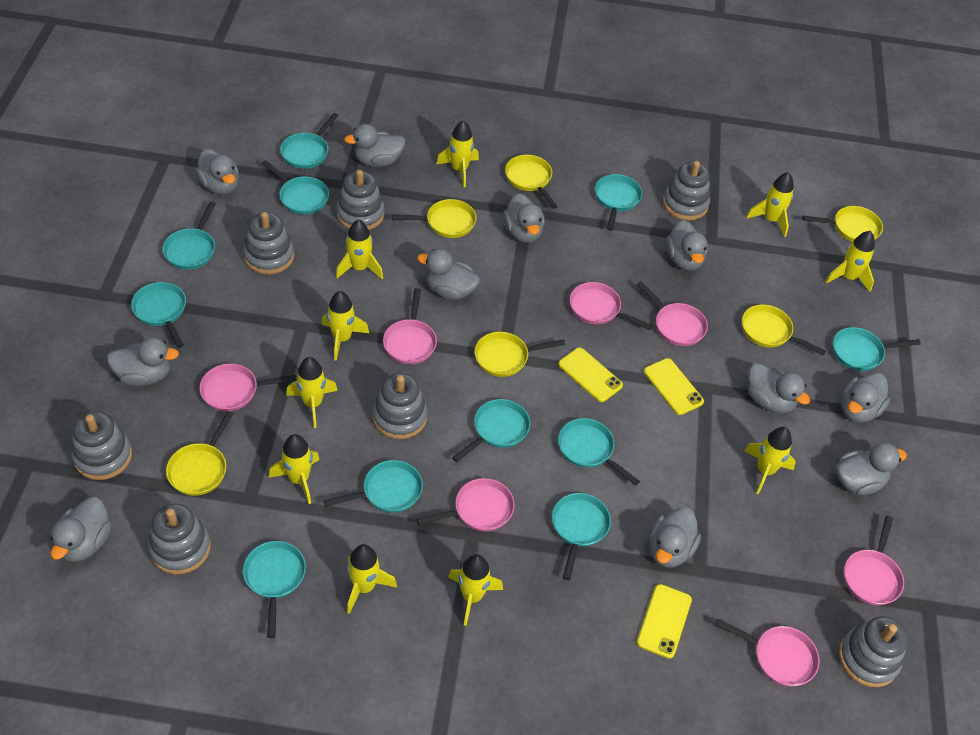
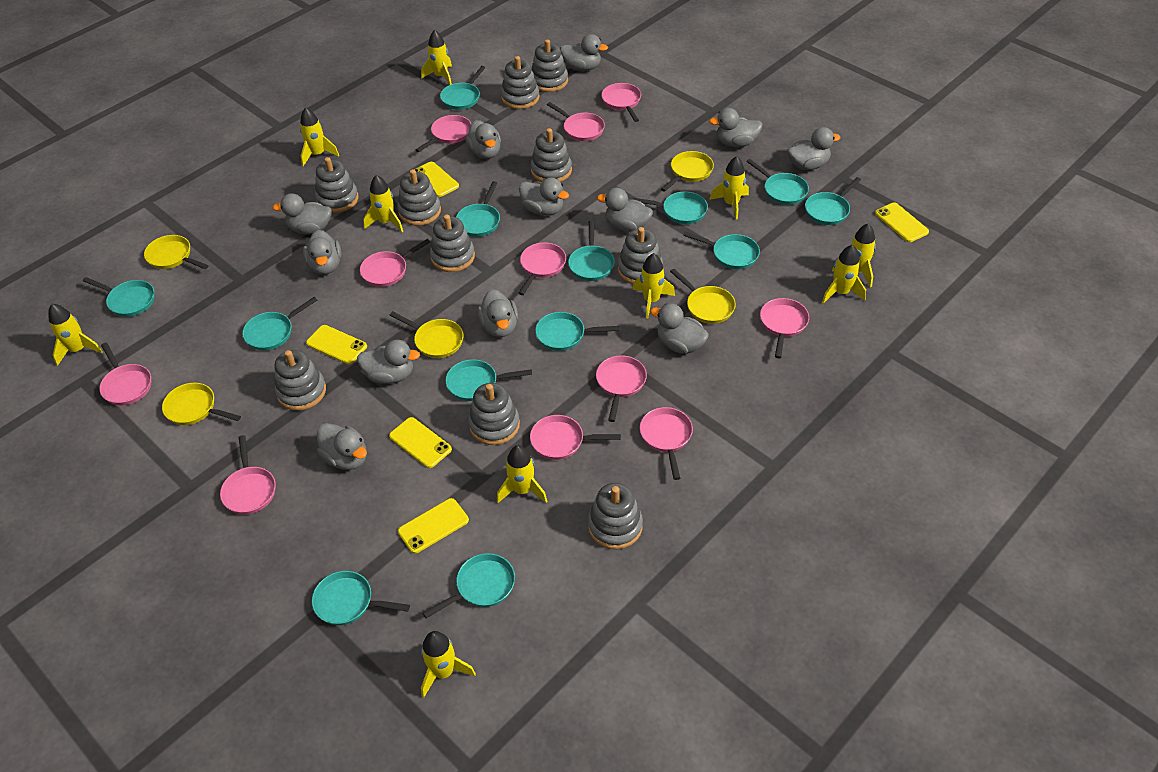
grey duck: [50,497,112,562] [107,337,179,386] [195,149,239,195] [344,124,405,167] [417,248,480,300] [503,193,545,243] [649,507,701,568] [666,220,708,271] [748,363,810,413] [836,442,907,495] [841,373,890,423] = 11 -> [273,193,332,234] [303,230,342,275] [317,423,367,470] [357,340,420,384] [465,120,501,159] [477,289,518,337] [519,177,569,216] [560,34,608,71] [597,187,653,232] [650,303,709,354] [709,108,763,147] [787,127,841,170] = 12
grey stacking toy: [71,411,132,480] [148,503,211,574] [243,212,294,274] [336,170,385,230] [373,373,427,439] [663,161,710,220] [839,616,908,687] = 7 -> [274,350,326,411] [315,157,359,213] [398,169,441,226] [430,215,475,272] [468,383,520,445] [501,56,540,109] [531,128,572,182] [532,39,568,92] [588,483,643,549] [618,227,663,284] = 10
pink pan: [199,364,297,411] [383,288,437,364] [416,478,515,531] [570,282,652,330] [636,281,708,346] [716,619,819,687] [844,516,904,605] = 7 -> [99,343,151,405] [220,435,276,514] [360,239,430,287] [416,115,471,152] [519,242,566,295] [530,415,621,460] [547,102,605,141] [596,355,647,422] [601,83,641,122] [640,407,693,480] [760,298,809,358] = 11
turquoise pan: [131,282,186,348] [163,202,216,270] [243,541,306,638] [262,160,329,215] [280,113,339,169] [324,460,423,513] [452,399,530,462] [552,493,611,580] [558,418,640,486] [595,174,642,231] [833,327,921,371] = 11 -> [83,277,155,317] [242,297,317,351] [312,571,410,625] [423,553,515,618] [440,66,485,110] [445,359,532,401] [456,181,500,237] [535,312,619,351] [568,221,615,281] [632,191,708,224] [683,231,760,269] [746,159,809,205] [805,177,861,225] = 13
yellow pan: [166,411,233,496] [392,199,476,238] [475,332,565,377] [505,155,558,209] [742,305,826,355] [802,206,883,242] = 6 -> [144,235,209,269] [162,383,241,425] [390,311,463,358] [661,151,714,192] [670,269,736,324] = 5
yellow phone: [558,347,623,402] [637,584,692,659] [644,358,704,415] = 3 -> [306,325,367,365] [389,417,452,468] [398,498,469,554] [414,162,459,197] [875,202,929,242] = 5

